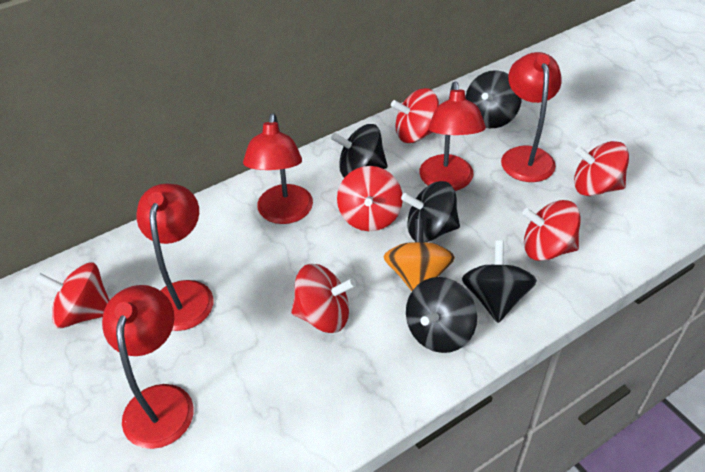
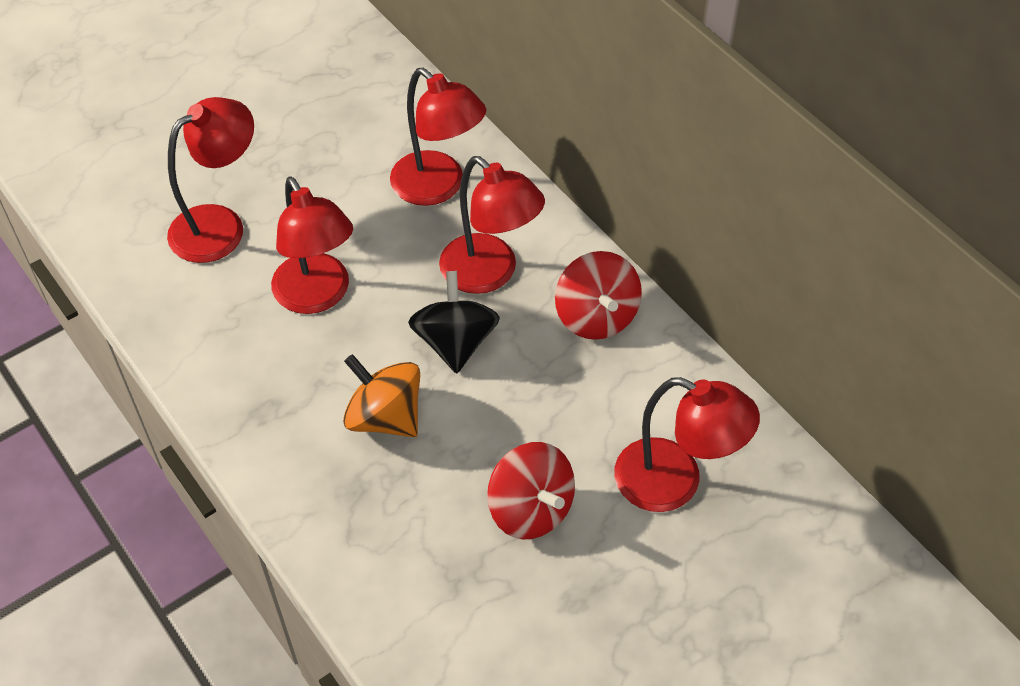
black spinning top: [331,124,388,178] [401,181,460,242] [406,277,477,353] [462,240,537,323] [465,70,522,128] = 5 -> [408,271,500,373] = 1
red spinning top: [35,263,110,328] [291,264,356,333] [337,166,403,231] [391,88,439,143] [522,200,581,261] [574,141,629,196] = 6 -> [487,442,575,540] [555,251,642,340] = 2

